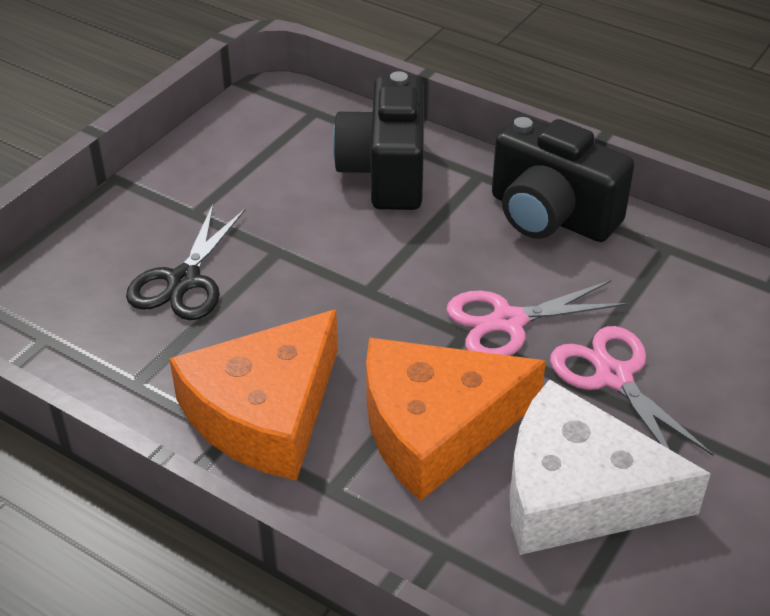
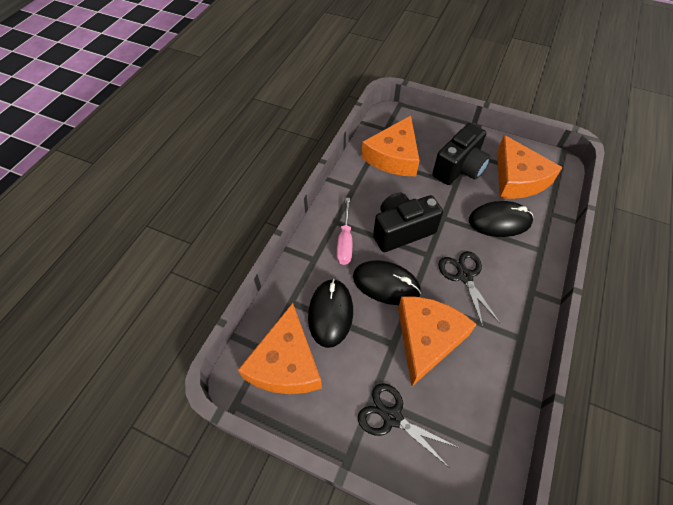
black mouse: none = 0 -> [308,279,353,348] [353,260,421,305] [469,201,533,237] = 3
black scissors: [126,204,246,320] = 1 -> [358,383,459,467] [438,251,500,327] = 2
orange cheese: [169,309,338,480] [366,338,546,501] = 2 -> [238,303,322,394] [361,116,420,176] [398,296,477,386] [497,135,563,199] = 4
pink scissors: [446,280,629,356] [550,326,714,456] = 2 -> none = 0
pink screwdriver: none = 0 -> [337,198,352,265] = 1
white cheese: [510,379,711,555] = 1 -> none = 0

